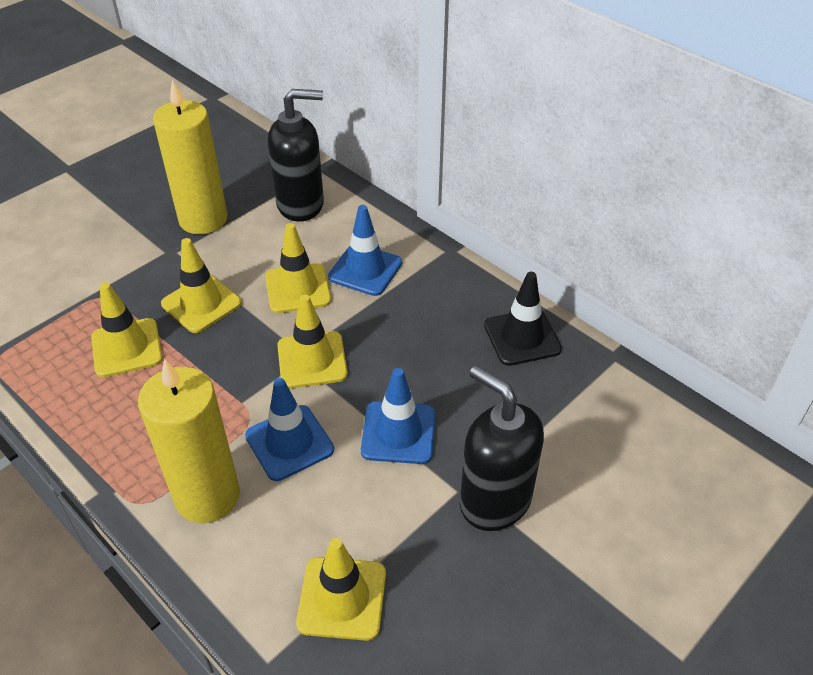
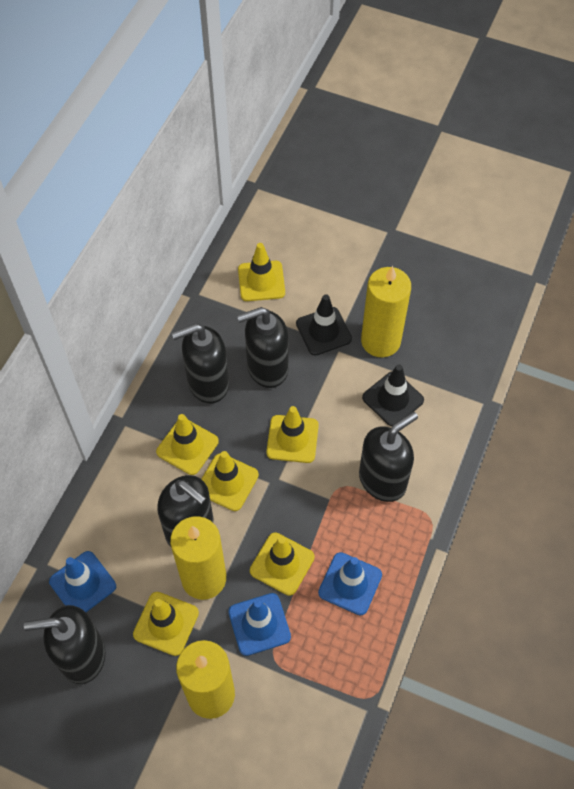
black soap dispenser: [268,89,324,222] [460,366,544,531] = 2 -> [24,605,105,684] [157,475,213,546] [172,323,229,404] [237,307,288,388] [359,412,418,502] = 5
black traffic cone: [484,272,562,366] = 1 -> [296,294,352,356] [362,364,424,426] = 2
yellow candle: [138,359,240,523] [153,80,227,234] = 2 -> [170,516,226,600] [176,640,235,719] [361,266,411,357] = 3
yellow traffic cone: [91,282,163,378] [161,238,242,333] [265,223,331,313] [277,294,348,388] [296,538,386,641] = 5 -> [133,592,199,656] [156,414,219,475] [202,451,259,511] [238,243,285,301] [250,533,315,596] [266,406,319,463] = 6

